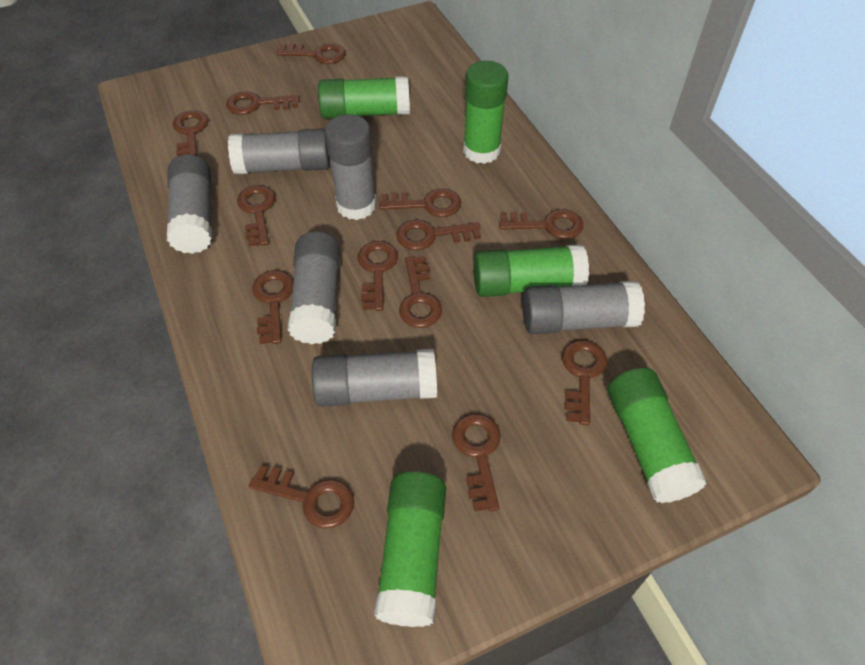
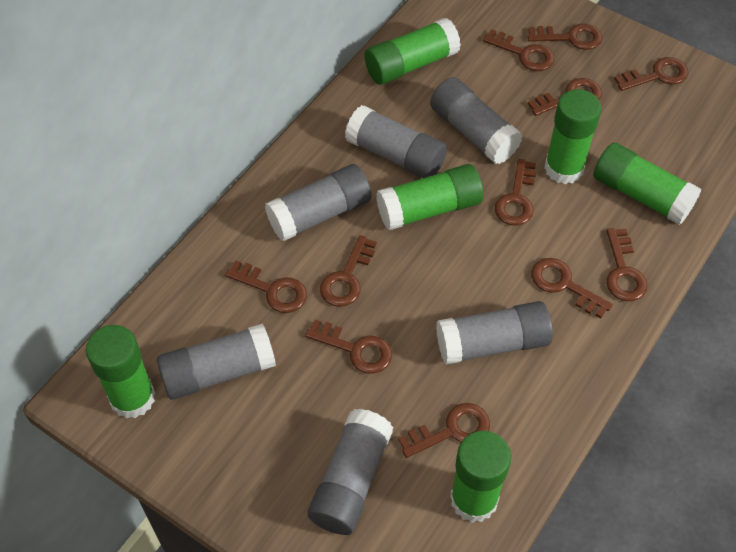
brown key: [173,110,208,156] [226,91,299,115] [237,185,276,247] [249,465,354,528] [252,270,293,344] [277,43,346,64] [358,241,398,311] [379,189,461,217] [396,220,481,250] [399,256,442,328] [452,414,501,512] [499,209,583,239] [562,340,607,425] = 13 -> [225,261,307,313] [305,320,392,373] [320,235,377,307] [398,403,490,458] [483,29,555,71] [494,159,536,225] [528,24,602,50] [528,78,602,116] [531,258,613,318] [606,228,647,301] [614,57,688,91] = 11
green glue stick: [318,76,410,119] [374,471,446,627] [463,61,508,164] [473,244,589,297] [608,368,707,503] = 5 -> [86,325,155,418] [365,18,461,85] [376,164,483,230] [450,431,511,523] [544,89,601,184] [593,143,701,225] = 6

